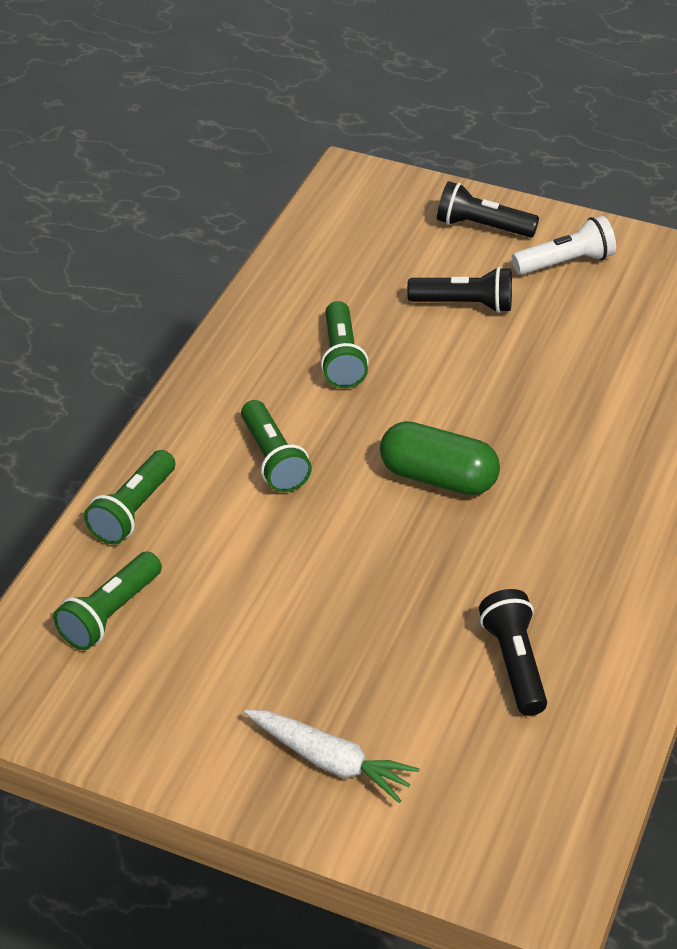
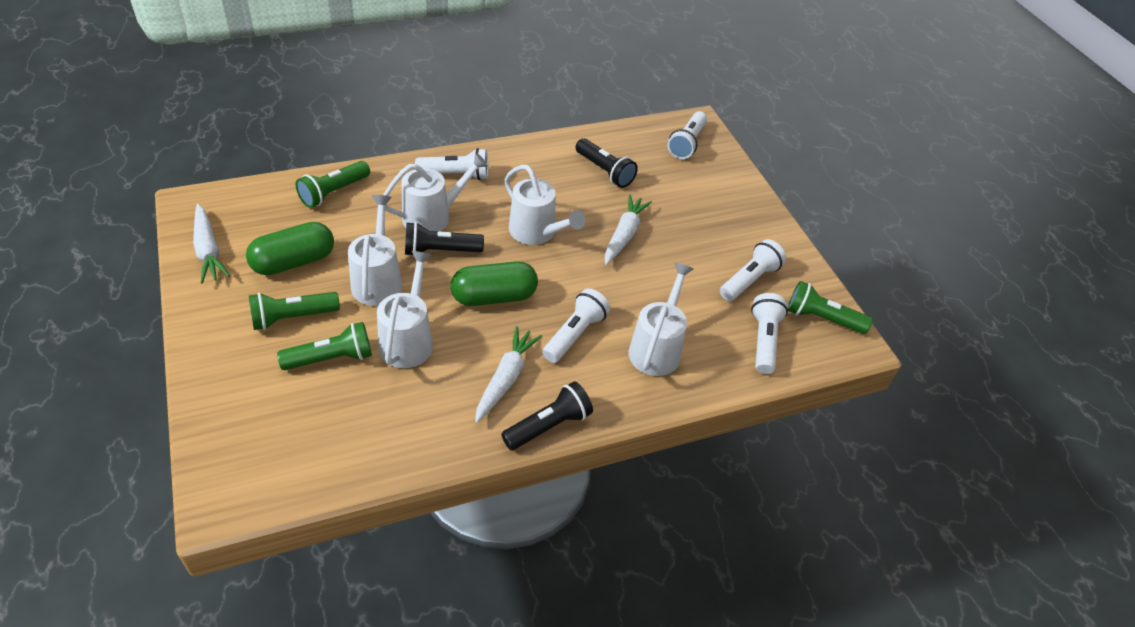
green capsule: [380,421,500,495] = 1 -> [246,222,334,275] [451,261,538,306] = 2
white carrot: [244,710,420,803] = 1 -> [193,204,230,283] [475,326,542,423] [605,194,652,265] = 3
white flashlight: [512,216,616,275] = 1 -> [415,148,488,180] [542,288,610,363] [667,111,707,159] [720,239,786,301] [751,293,788,374] = 5
white watering can: none = 0 -> [348,195,402,306] [377,251,433,368] [383,153,488,232] [505,165,585,245] [629,263,693,376] = 5

